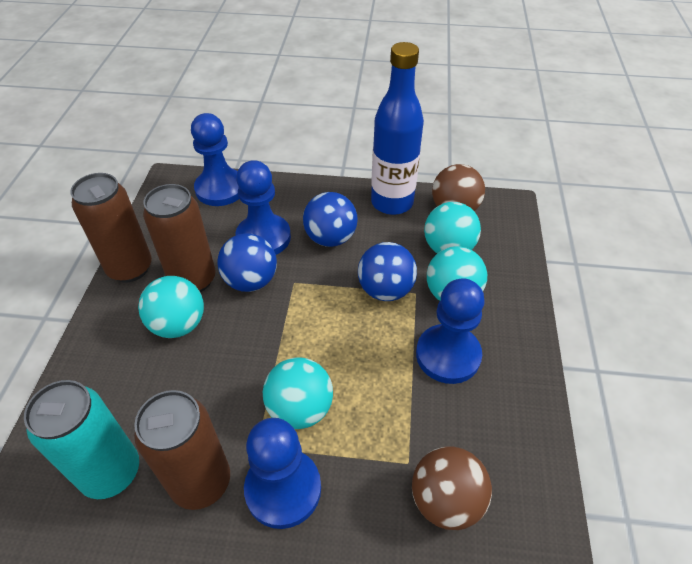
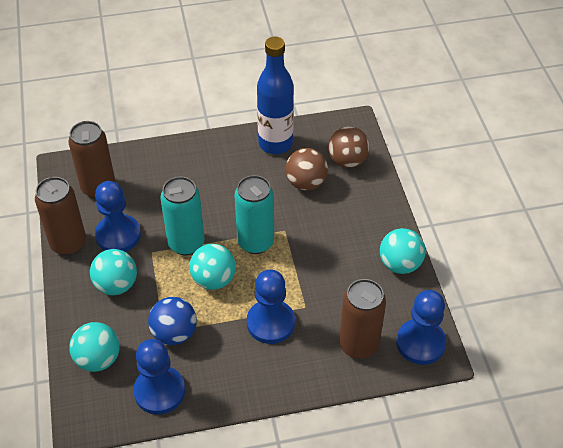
blue ball: [217,233,277,292] [303,192,358,247] [358,242,417,301] = 3 -> [148,297,197,345] = 1
turquoise can: [24,380,139,499] = 1 -> [160,177,205,255] [234,175,274,254] = 2

